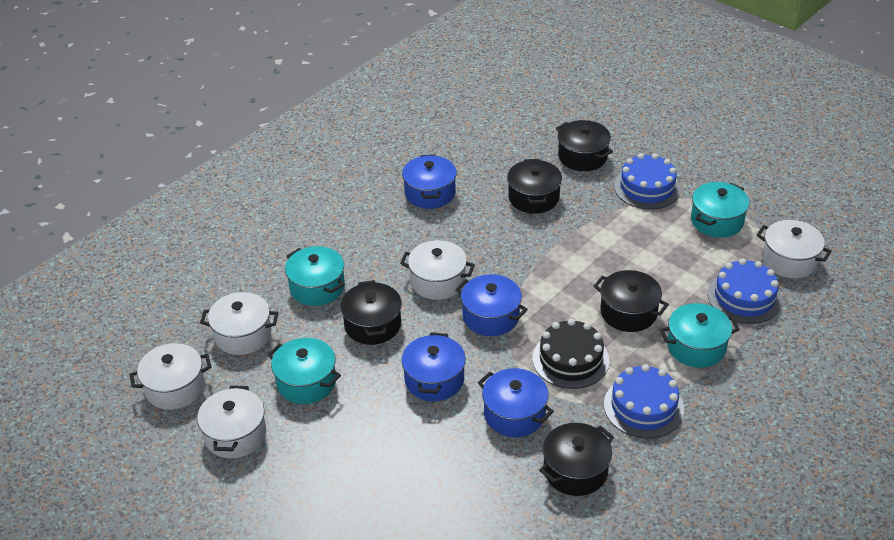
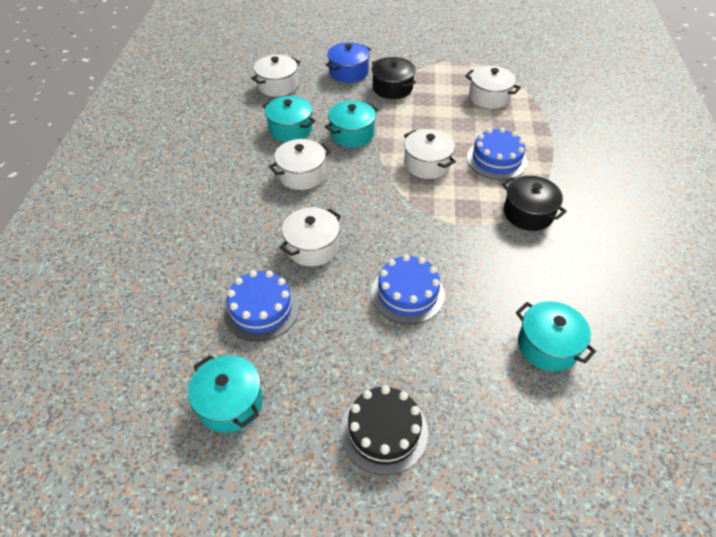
black pot: [340,280,402,345] [507,159,562,214] [539,423,614,496] [556,120,613,171] [594,270,669,332] = 5 -> [372,57,416,99] [502,176,567,231] = 2
blue pot: [401,332,466,401] [402,154,457,209] [455,274,528,336] [478,368,554,437] = 4 -> [326,42,371,83] = 1

